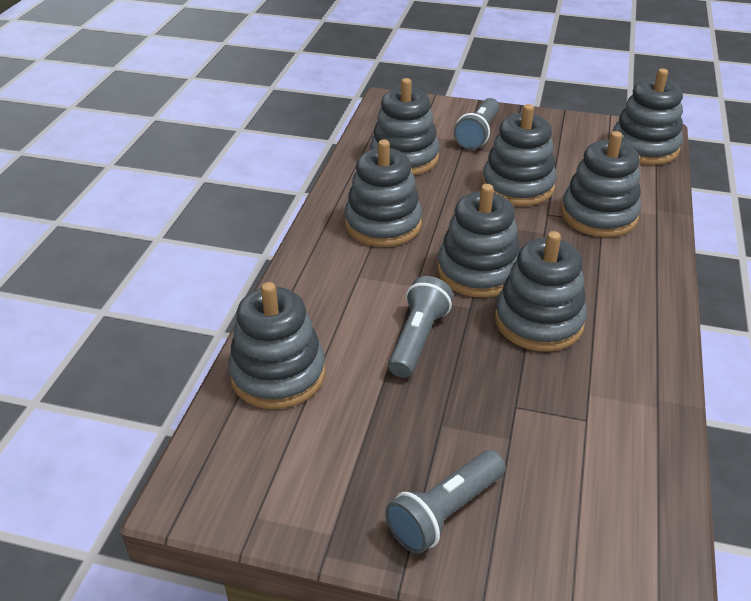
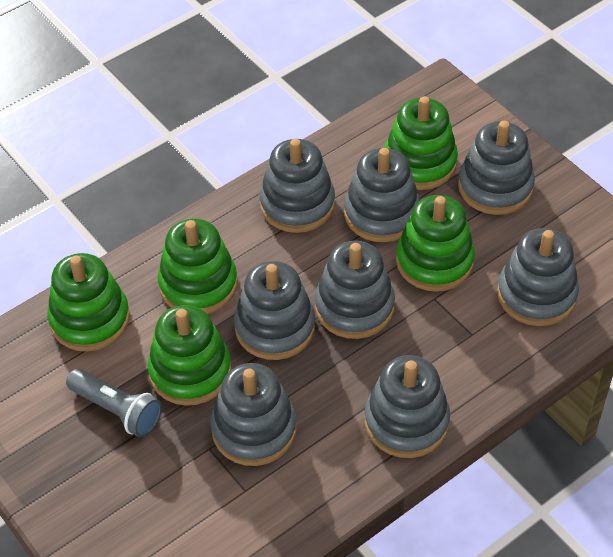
green stacking toy: none = 0 -> [47,253,130,352] [147,305,231,406] [158,218,237,314] [384,96,458,190] [396,195,475,292] = 5
grey flashlight: [385,450,506,554] [388,276,453,378] [454,98,499,150] = 3 -> [66,369,162,438] = 1

